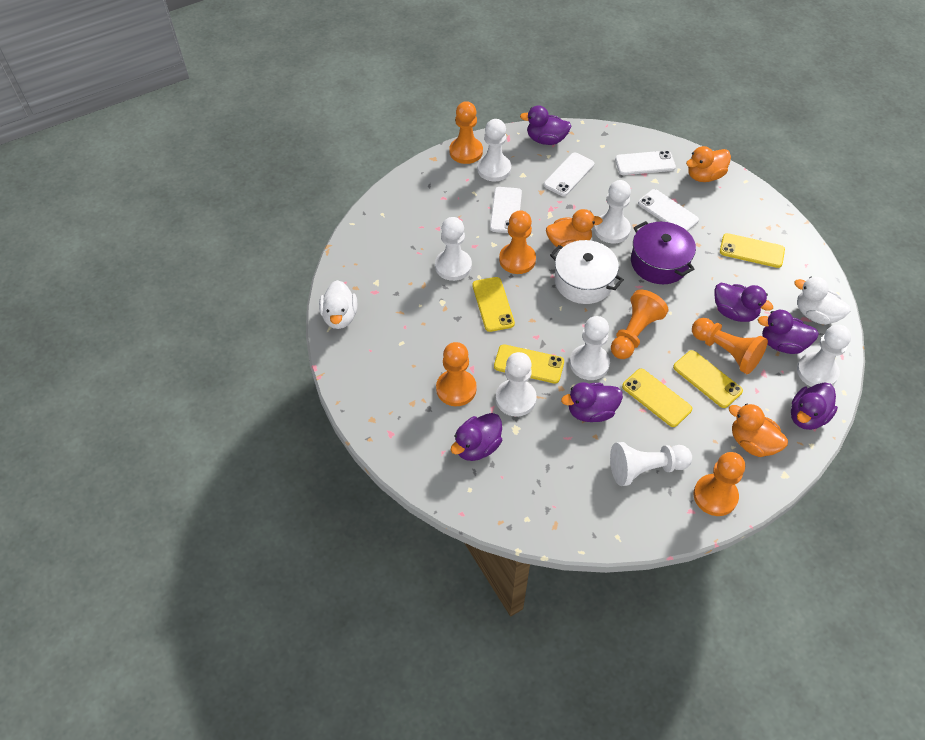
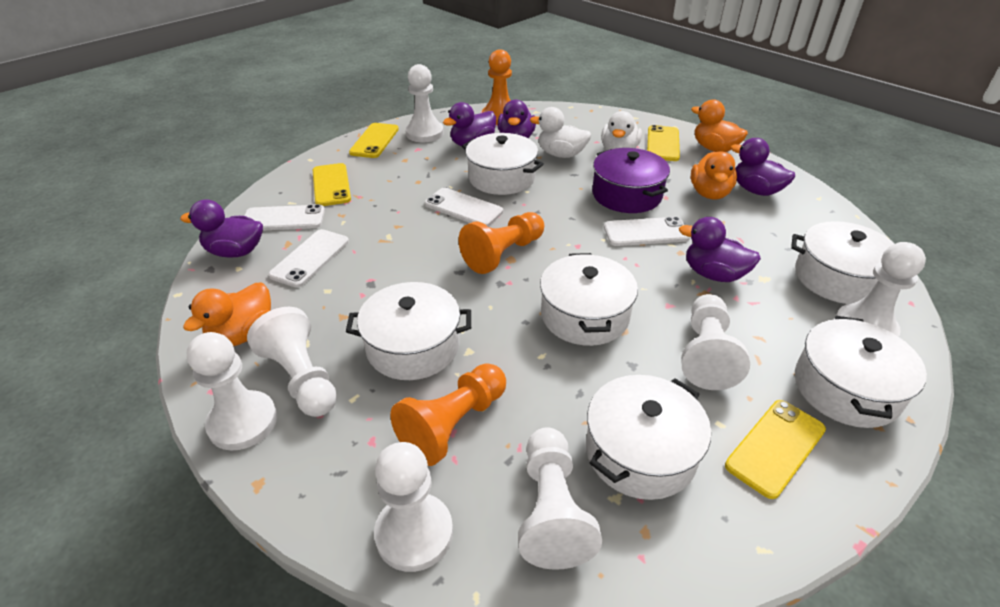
orange pawn: [436,342,477,406] [449,101,483,164] [499,210,536,274] [611,290,669,359] [692,318,768,374] [693,452,745,516] = 6 -> [390,363,506,466] [458,212,544,274] [482,49,512,125] = 3
purple duck: [451,413,502,461] [520,105,571,145] [561,382,623,422] [714,283,773,322] [758,310,819,354] [791,382,838,430] = 6 -> [180,199,263,257] [443,102,496,146] [497,99,536,138] [679,217,761,282] [731,138,795,196] = 5
white pot: [550,240,624,304] = 1 -> [346,282,471,380] [462,133,544,195] [540,253,638,346] [586,375,711,500] [791,221,895,304] [795,316,927,428] = 6
yellow phone: [472,277,515,332] [494,344,564,384] [622,369,692,427] [673,350,743,408] [720,233,785,268] = 5 -> [313,163,351,206] [349,123,399,158] [647,125,680,161] [725,400,826,499] = 4

